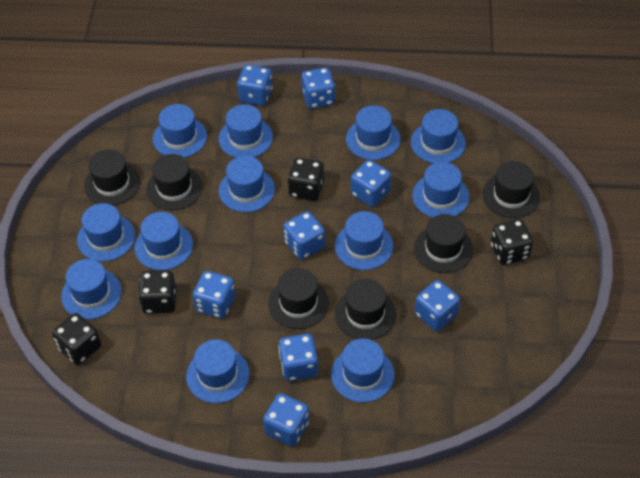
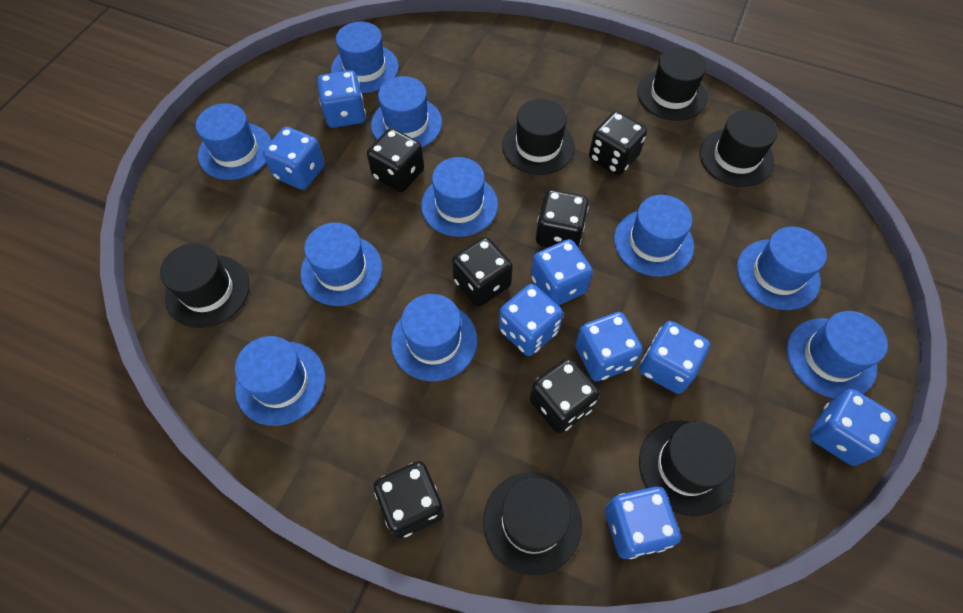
black dice: [52,313,101,365] [138,270,176,314] [288,158,324,201] [491,219,533,265] = 4 -> [367,128,424,192] [374,461,444,538] [452,237,513,307] [530,358,600,433] [536,190,589,248] [589,111,647,175] = 6
blue hat: [61,259,122,319] [77,203,135,262] [135,212,193,270] [153,104,207,158] [186,340,250,403] [218,104,273,158] [219,156,275,212] [331,339,395,403] [335,211,393,270] [346,105,401,160] [411,109,466,164] [412,162,469,218] = 12 -> [196,103,271,180] [235,336,325,426] [301,223,382,306] [331,22,399,93] [371,76,442,148] [391,294,477,381] [421,157,498,237] [614,195,694,277] [737,227,827,310] [787,311,888,398] = 10

